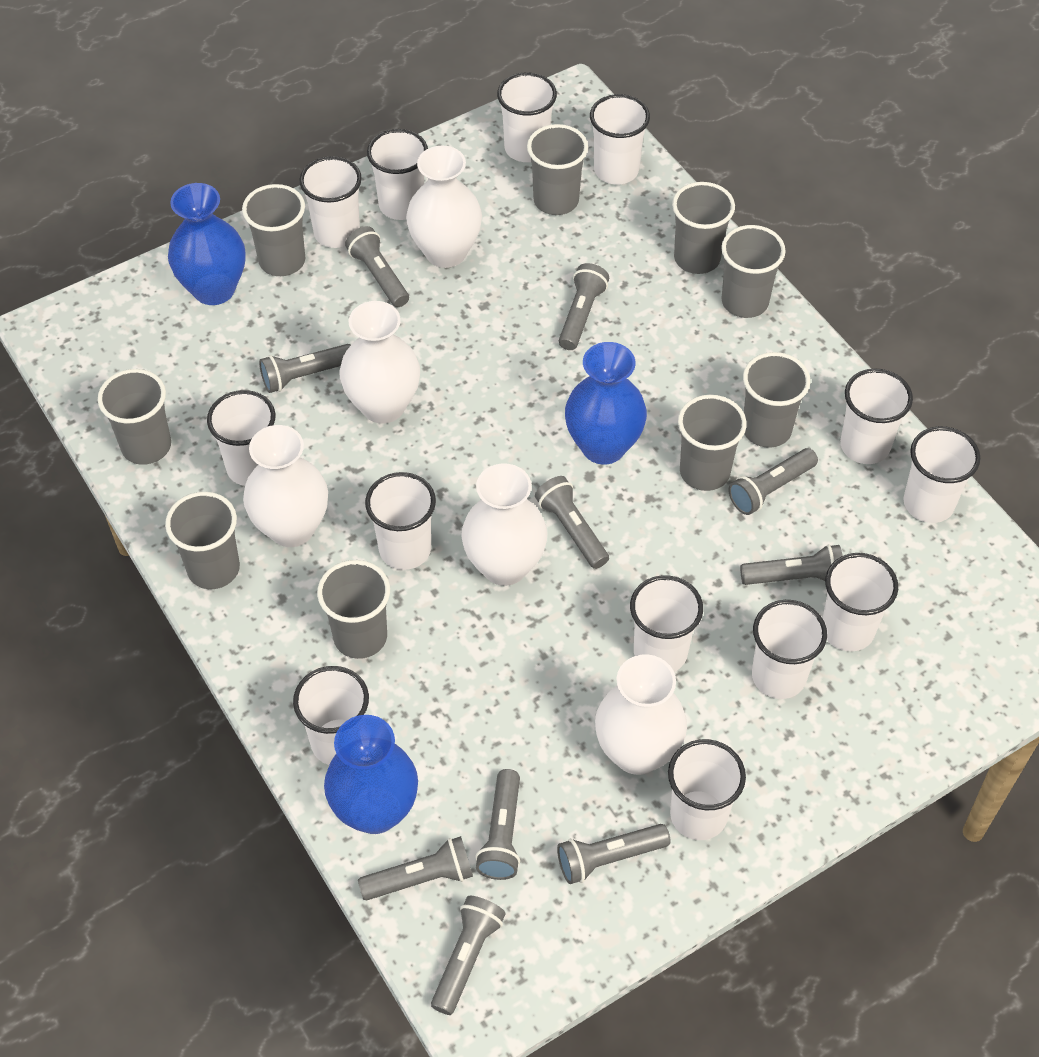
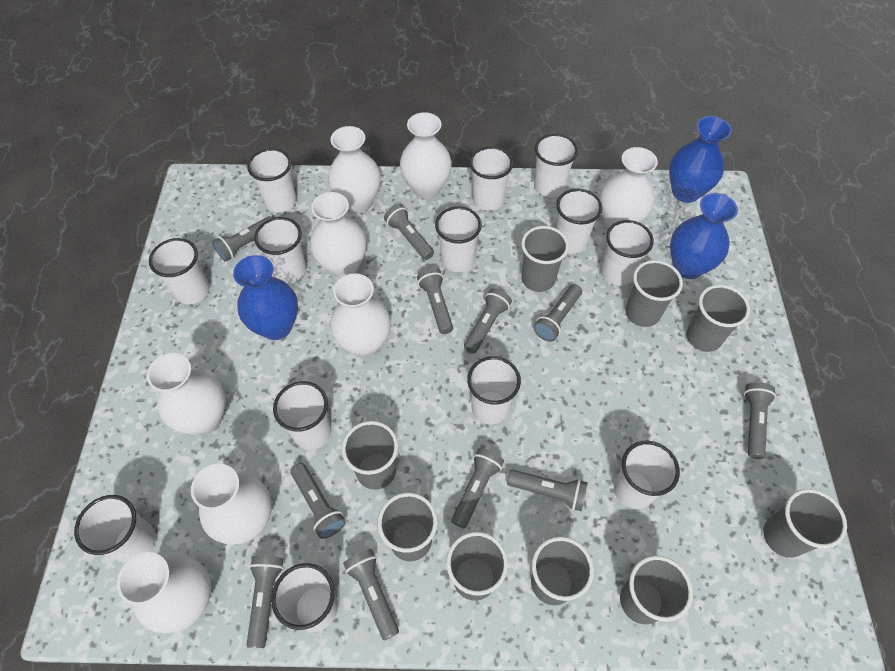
grey flashlight: [259,344,351,393] [345,226,409,307] [358,836,473,900] [431,896,506,1015] [475,769,520,880] [535,476,609,569] [557,824,671,884] [559,263,609,350] [728,448,818,515] [740,544,843,585] = 10 -> [212,216,272,262] [247,556,284,648] [290,463,346,539] [343,549,399,641] [384,204,434,260] [417,268,453,334] [451,448,504,529] [464,288,512,354] [507,470,588,511] [533,284,582,342] [744,382,776,459] = 11
white vase: [243,425,328,547] [339,301,420,424] [406,146,482,268] [461,463,547,586] [595,654,687,775] = 5 -> [117,552,211,633] [147,353,226,435] [191,464,272,545] [310,192,366,278] [328,126,381,213] [330,273,391,358] [400,112,452,199] [599,147,658,229] = 8

